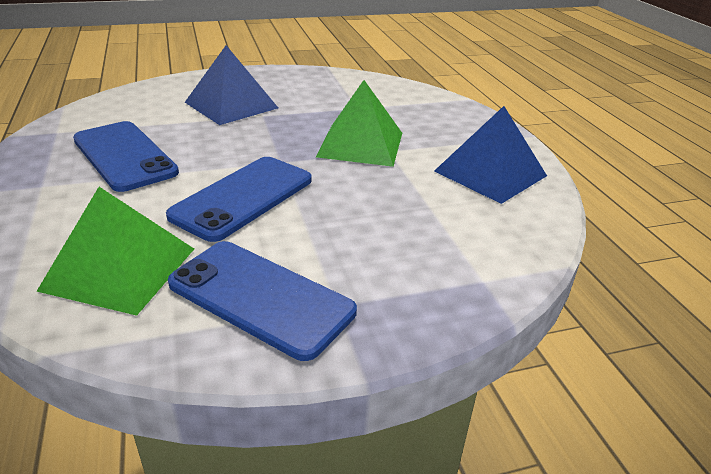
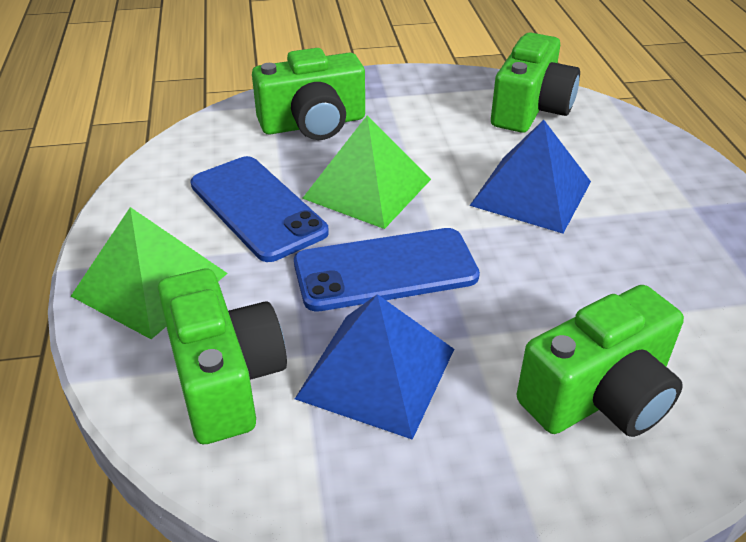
blue phone: [73,121,179,192] [166,157,312,242] [168,241,357,361] = 3 -> [190,156,329,262] [294,228,480,311] = 2
green camera: none = 0 -> [157,269,287,444] [252,48,365,140] [491,32,580,133] [517,285,684,437] = 4

